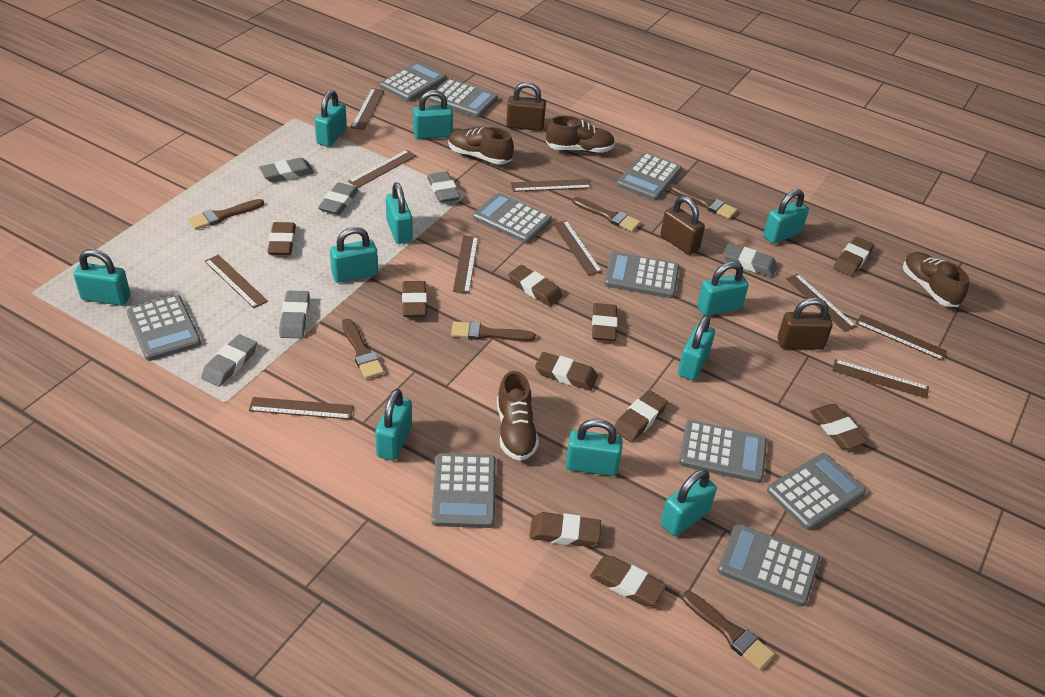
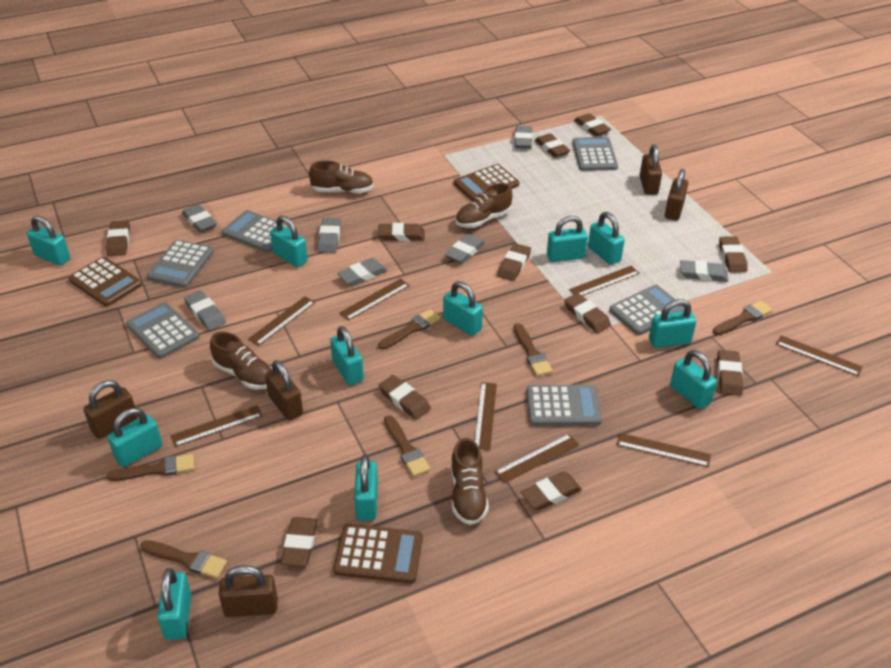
brown calculator: none = 0 -> [69,257,142,306] [334,524,423,583] [454,164,519,201] = 3
brown eraser: [268,222,296,255] [402,281,427,317] [508,265,563,307] [529,512,601,547] [535,352,598,391] [590,556,667,607] [592,303,618,341] [614,390,668,443] [810,404,868,449] [833,236,874,277] = 10 -> [106,220,130,256] [281,517,318,566] [378,223,425,241] [379,375,431,420] [497,243,531,281] [521,471,582,510] [535,133,571,158] [564,293,611,333] [574,113,611,136] [717,350,743,396] [719,236,748,273] = 11
brown padlock: [506,82,546,131] [660,196,705,255] [778,298,833,350] = 3 -> [84,380,138,439] [219,565,278,617] [265,360,303,421] [640,145,662,195] [665,169,688,221] = 5
brown ruler: [204,255,268,308] [249,397,353,420] [348,150,416,188] [351,88,384,130] [453,235,478,294] [511,179,592,192] [553,220,602,276] [786,274,857,332] [832,359,929,399] [855,314,948,361] = 10 -> [171,405,263,447] [248,296,315,346] [339,278,410,320] [474,382,497,450] [495,434,579,483] [569,266,640,296] [617,433,711,467] [776,335,863,376] = 8
grey calculator: [127,295,201,361] [380,62,446,101] [429,79,498,117] [431,453,496,528] [473,193,552,243] [604,252,679,298] [617,153,682,201] [679,420,767,483] [717,524,820,607] [767,453,866,530] = 10 -> [126,302,199,359] [147,240,214,288] [222,210,290,252] [526,385,602,426] [572,137,618,171] [609,285,685,335] = 6
grey eraser: [201,334,257,387] [259,158,314,182] [279,291,310,338] [318,183,359,215] [427,171,460,203] [723,243,778,277] = 6 -> [182,204,217,232] [184,290,226,331] [318,218,341,253] [337,258,387,286] [445,234,485,264] [515,126,533,149] [680,260,728,282] = 7

